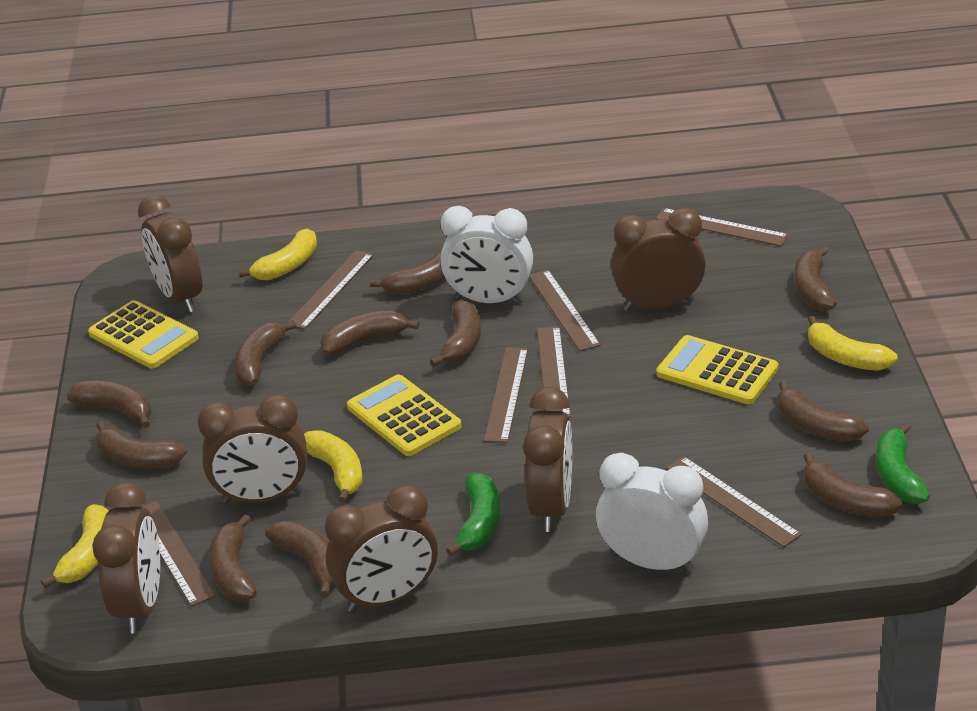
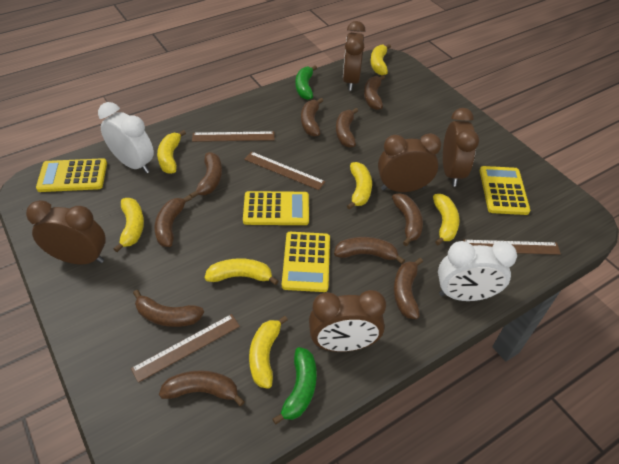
brown banana: [66,381,152,428] [96,421,187,468] [209,514,257,601] [234,320,296,386] [265,521,334,597] [320,311,419,355] [370,249,445,295] [430,300,481,367] [778,381,869,441] [794,247,836,311] [803,453,903,517] = 11 -> [133,290,204,327] [154,195,192,247] [159,370,245,406] [190,152,222,198] [301,98,323,137] [334,237,405,264] [336,108,358,148] [364,75,385,110] [392,193,423,246] [394,258,423,319] = 10
brown clock: [92,482,160,634] [138,195,202,312] [198,394,307,504] [325,485,438,613] [523,387,572,532] [611,208,706,311] = 6 -> [26,200,106,265] [309,290,386,352] [343,21,366,91] [378,133,441,192] [443,108,479,187] = 5
brown ruler: [142,501,215,607] [287,250,374,330] [484,348,528,443] [529,270,601,351] [537,327,571,418] [656,208,789,246] [666,456,802,547] = 7 -> [131,314,240,383] [192,131,275,142] [244,152,325,190] [463,240,561,255] = 4
yellow banana: [41,504,108,588] [239,228,317,281] [304,430,363,503] [808,316,898,371] = 4 -> [114,198,144,252] [157,130,186,174] [205,258,278,285] [249,316,288,389] [347,162,372,210] [370,44,391,75] [433,194,460,245] = 7
yellow calculator: [88,300,199,369] [347,374,462,456] [656,335,778,404] = 3 -> [36,158,107,192] [243,191,309,225] [282,232,330,292] [480,166,530,215] = 4

